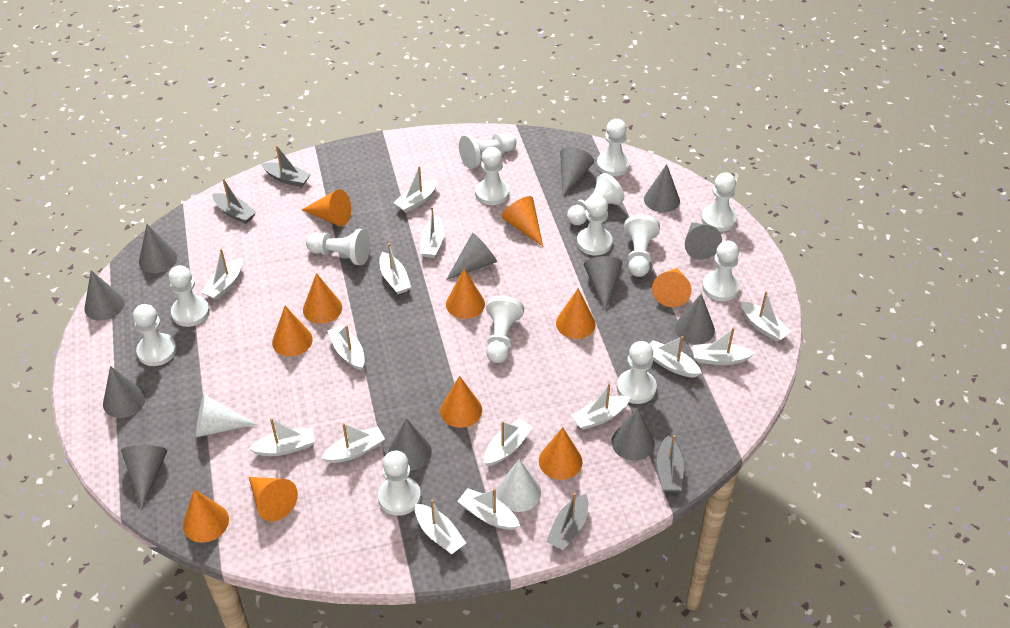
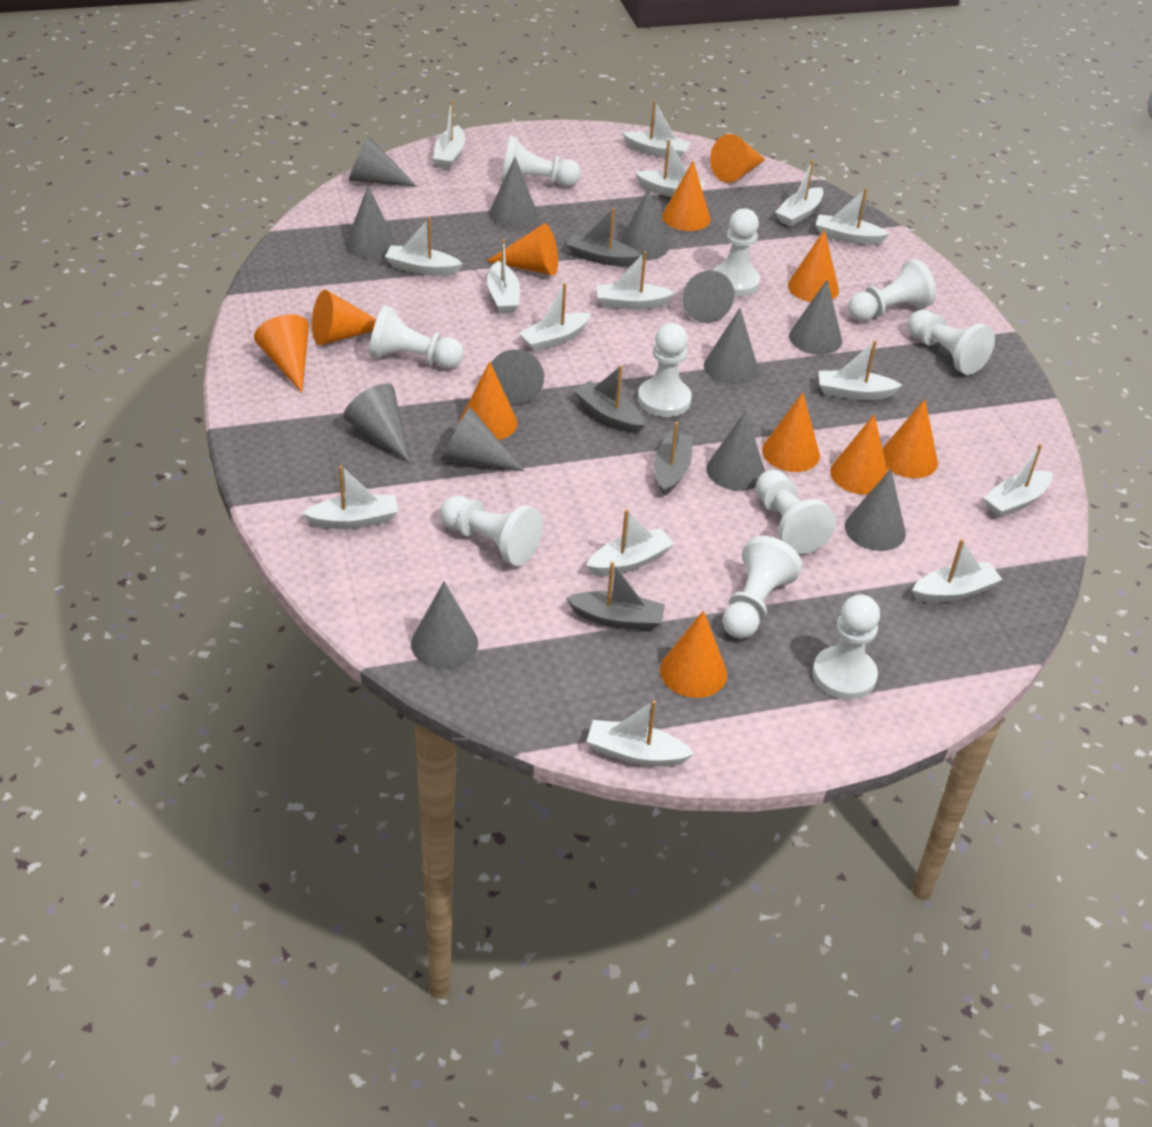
grey cone: [84,270,125,321] [103,366,146,418] [121,445,167,509] [139,224,177,273] [388,418,432,471] [446,233,497,280] [560,147,594,197] [584,256,622,312] [611,408,655,461] [644,164,680,213] [675,294,715,344] [685,222,722,260] = 12 -> [343,383,410,463] [345,186,396,259] [349,136,417,187] [411,581,478,669] [441,407,524,471] [489,157,538,228] [491,349,544,405] [619,189,668,260] [682,270,734,323] [704,308,758,384] [706,410,765,491] [789,280,842,355] [845,469,906,551] = 13
white boat: [201,249,243,300] [248,418,315,456] [321,423,385,463] [328,325,365,371] [380,243,411,294] [393,166,438,213] [415,500,466,554] [421,207,444,258] [457,488,520,530] [484,418,533,466] [571,383,630,430] [650,336,702,377] [693,328,755,365] [741,291,792,342] = 14 -> [302,465,398,529] [385,217,463,276] [433,101,465,169] [487,239,520,314] [519,283,591,352] [586,509,674,576] [586,700,695,766] [596,251,675,310] [622,100,691,158] [635,140,706,197] [775,160,824,227] [816,188,890,245] [819,340,902,400] [912,539,1003,603] [983,444,1052,517] = 15
white cone: [196,395,257,437] [496,459,541,512] = 2 -> none = 0
white pawn: [133,304,177,366] [168,265,210,327] [306,229,370,265] [378,451,421,516] [459,132,516,169] [475,147,509,205] [486,296,524,363] [567,173,625,225] [577,196,612,256] [597,119,630,176] [617,341,657,404] [624,214,660,277] [701,172,737,232] [702,241,740,301] = 14 -> [369,305,464,368] [440,496,543,566] [501,136,581,187] [638,323,692,417] [713,208,760,296] [722,536,802,639] [756,470,836,554] [812,594,880,700] [848,259,936,321] [907,310,995,375] = 10

